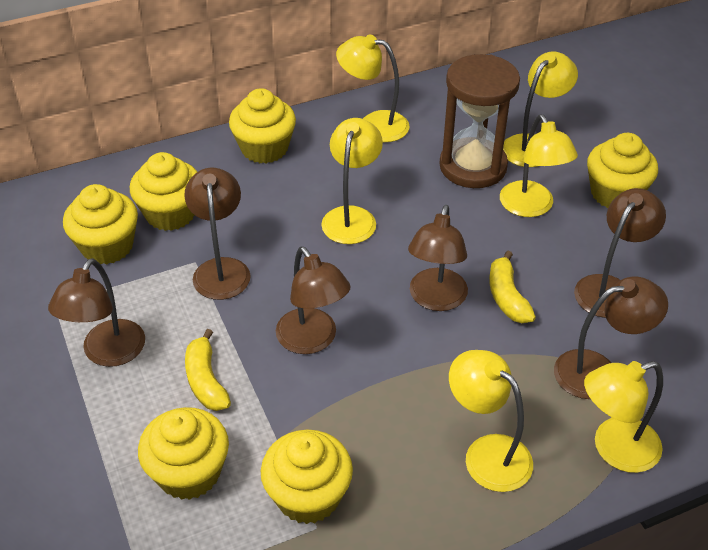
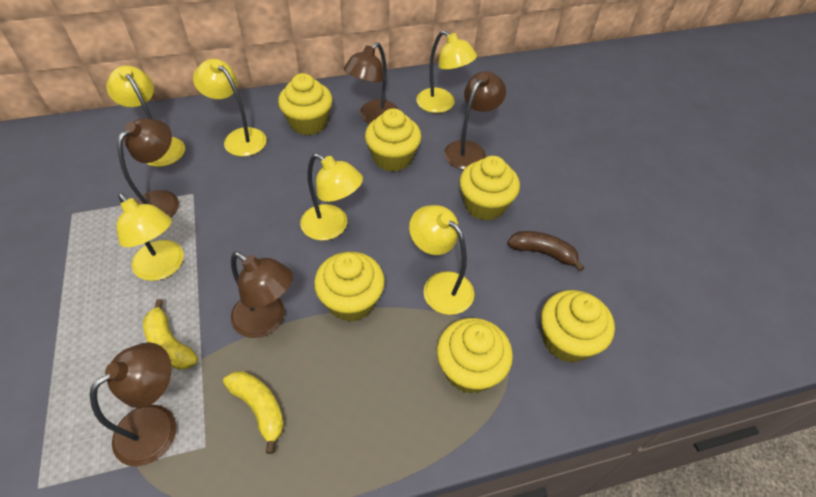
brown banana: none = 0 -> [508,231,584,271] = 1
brown hourglass: [439,54,520,188] = 1 -> none = 0
brown lamp: [48,258,145,367] [184,168,251,300] [276,246,351,354] [408,205,468,311] [554,276,668,399] [574,188,666,318] = 6 -> [90,342,176,467] [117,118,179,218] [231,252,293,338] [344,42,398,124] [444,71,506,170] = 5

